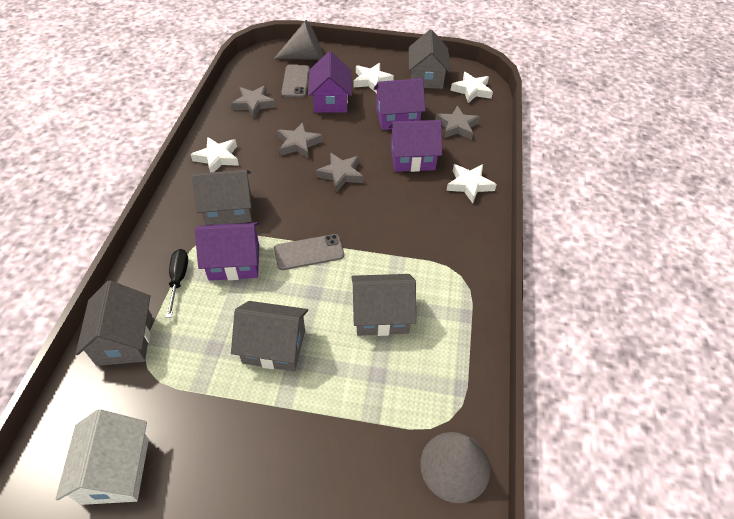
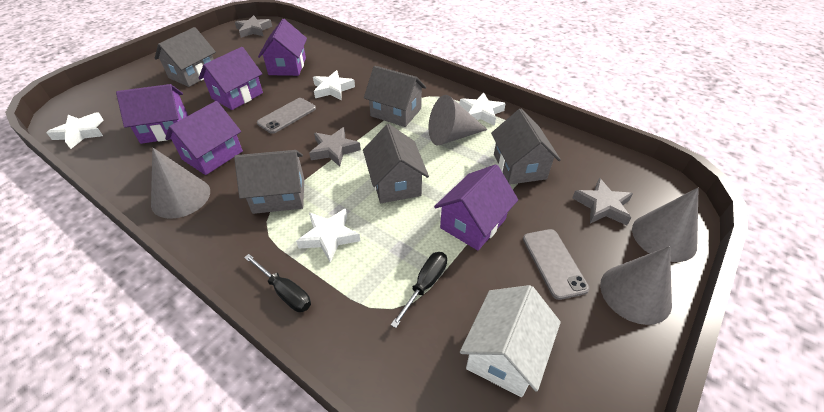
black screwdriver: [166,249,188,318] = 1 -> [244,254,311,312] [391,252,447,328] = 2
grey cone: [274,20,323,60] [420,432,490,503] = 2 -> [151,148,210,219] [429,95,488,145] [600,246,672,325] [632,188,698,262] = 4
grey star: [231,86,276,119] [277,122,323,159] [316,153,364,192] [435,106,480,140] = 4 -> [235,15,272,38] [309,127,361,167] [572,178,633,225] = 3
purple house: [195,222,259,281] [308,51,352,113] [374,78,426,130] [389,120,442,172] = 4 -> [116,84,188,144] [165,101,243,175] [199,47,263,110] [258,19,307,76] [434,164,518,251] = 5

